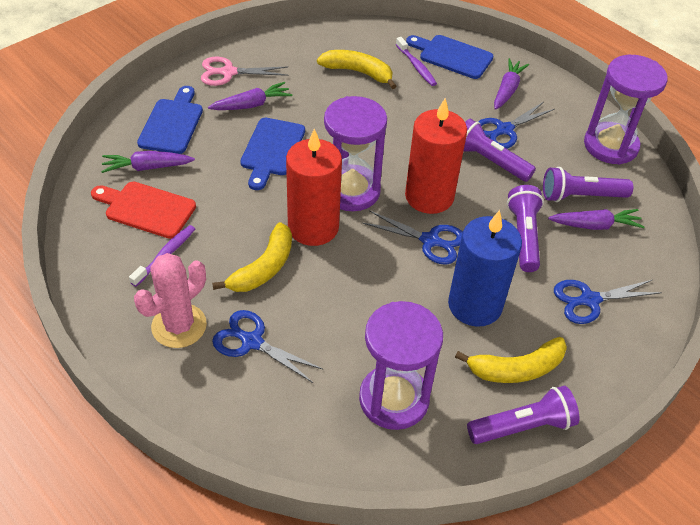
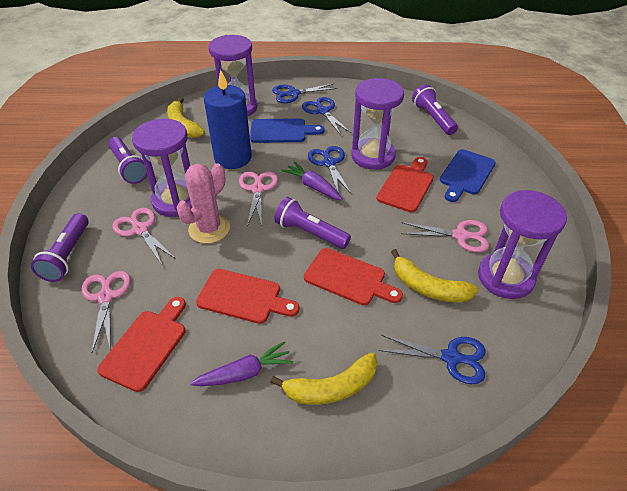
blue cutting board: [137,86,203,154] [240,118,305,190] [406,35,494,79] = 3 -> [250,118,325,143] [440,149,496,202] = 2
pink scissors: [201,57,288,86] = 1 -> [82,271,131,352] [112,208,176,265] [239,172,278,226] [401,220,489,252] = 4
purple carrot: [101,151,195,173] [208,82,293,110] [494,58,529,110] [548,209,645,230] = 4 -> [190,341,293,386] [281,161,342,200] = 2
purple hourglass: [324,96,387,211] [359,301,443,430] [584,55,668,165] = 3 -> [132,119,192,217] [209,35,257,117] [351,78,404,170] [478,190,567,299] = 4
purple toothbrush: [129,225,195,287] [396,37,437,86] = 2 -> none = 0
red candle: [286,128,342,246] [405,98,467,214] = 2 -> none = 0
red cutting board: [91,182,196,239] = 1 -> [97,297,186,392] [196,269,299,324] [304,248,403,305] [376,157,434,212] = 4

